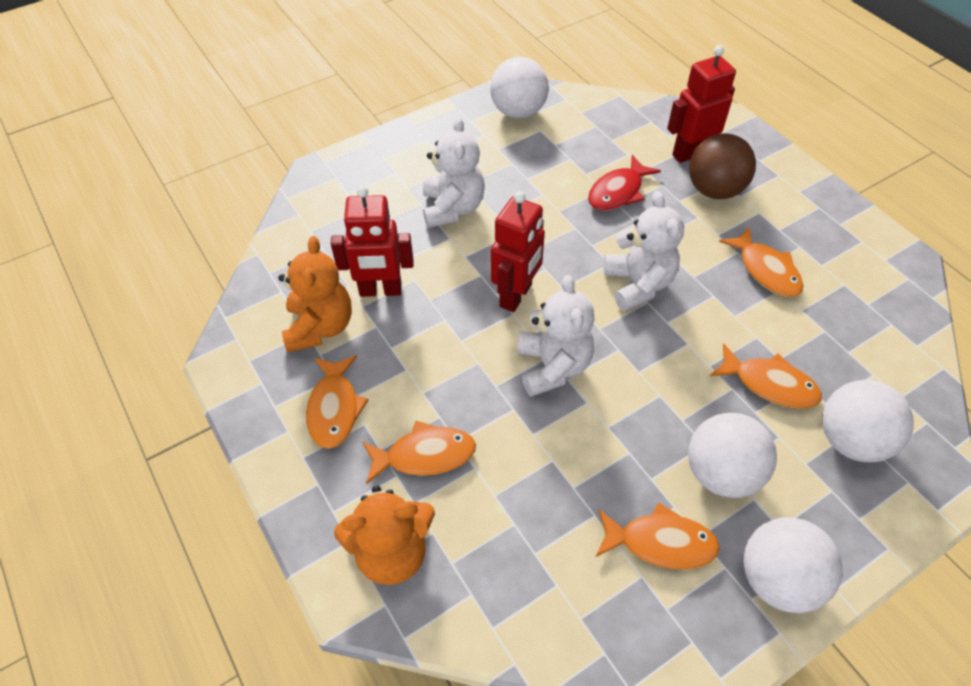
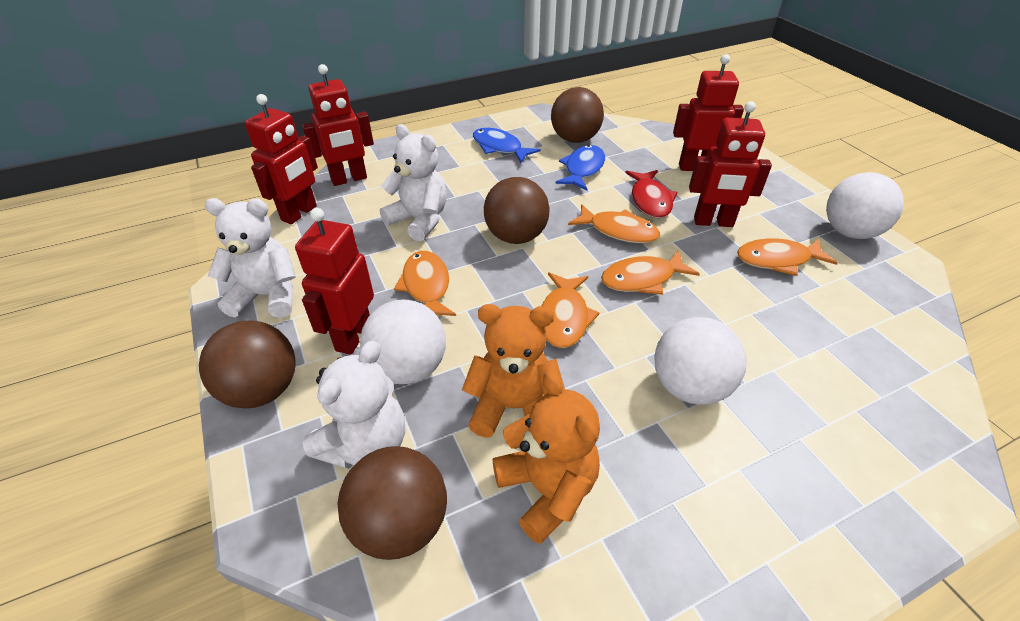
blue fish: none = 0 -> [473,128,541,163] [555,145,605,191] = 2
brown ball: [689,133,756,199] = 1 -> [199,320,296,408] [338,446,447,560] [484,177,550,244] [551,87,604,143] = 4
red robot: [331,186,414,297] [491,192,545,312] [667,46,736,163] = 3 -> [245,94,318,224] [295,208,374,355] [302,64,374,186] [673,54,744,171] [689,101,772,227] = 5
white ball: [490,57,549,118] [688,413,777,498] [743,517,843,613] [822,380,914,462] = 4 -> [360,300,446,384] [654,317,747,405] [826,172,904,239] = 3

